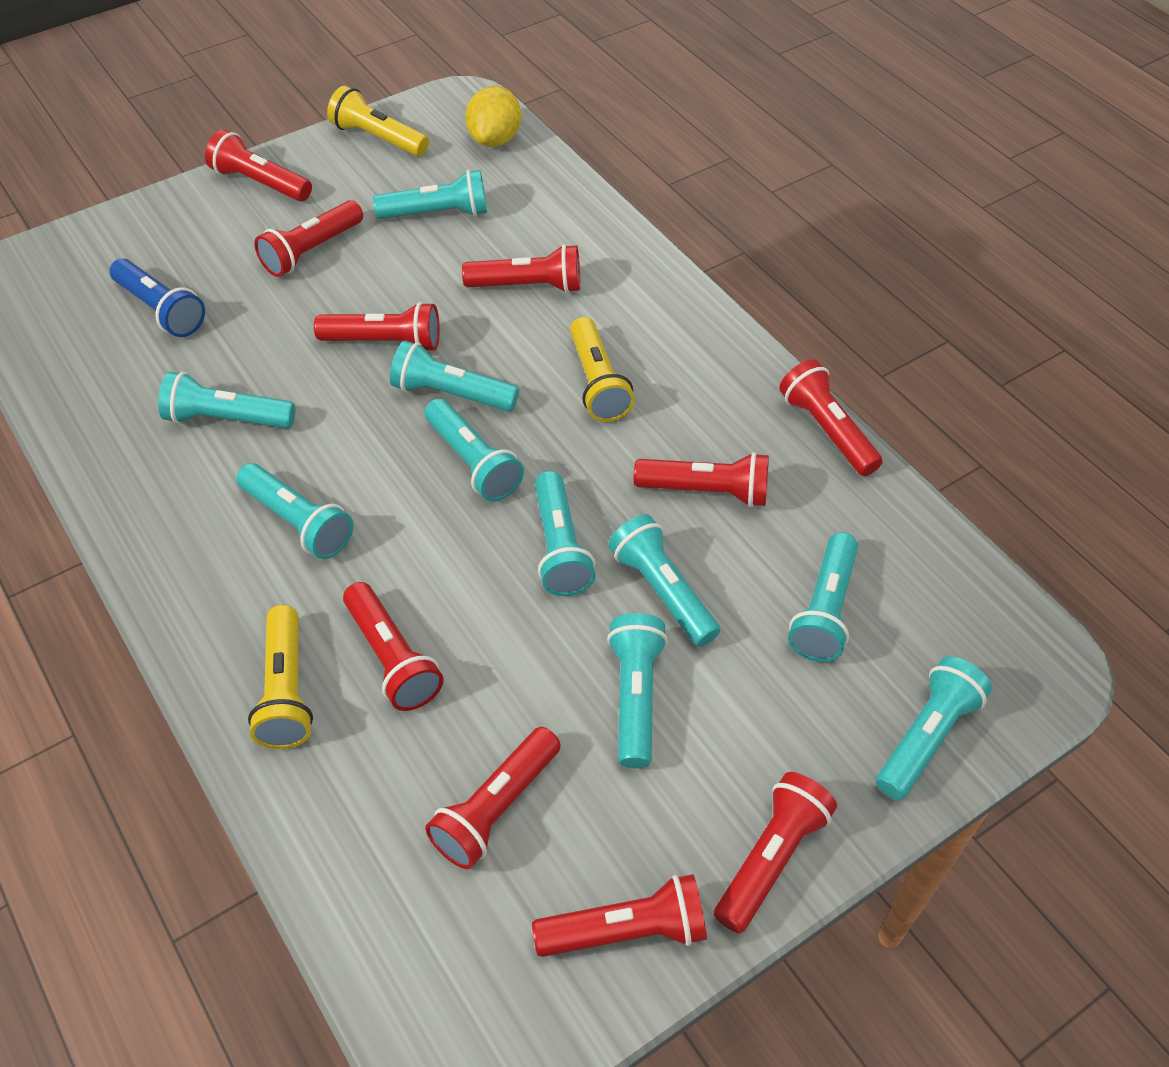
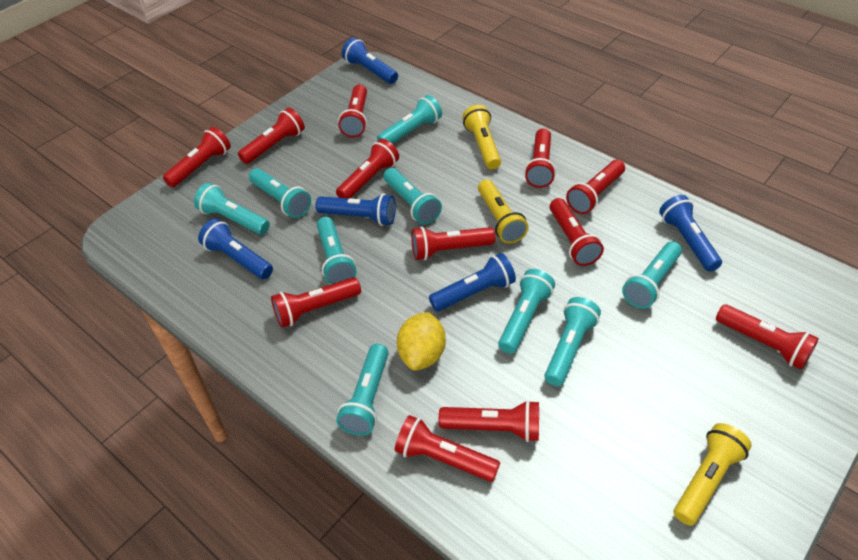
blue flashlight: [110,258,205,337] = 1 -> [198,219,273,279] [316,193,396,226] [342,38,398,84] [429,253,516,311] [659,195,722,272] = 5
red flashlight: [205,130,312,201] [254,200,363,277] [314,302,440,350] [343,582,444,711] [425,727,561,869] [462,244,580,293] [532,874,707,957] [634,452,769,507] [714,772,837,933] [779,359,883,476] = 10 -> [163,127,231,187] [238,108,305,164] [271,277,361,328] [336,139,399,199] [338,84,367,138] [395,415,500,482] [411,227,495,260] [439,400,539,442] [524,128,556,188] [550,198,604,266] [566,160,625,214] [716,304,819,370] = 12
turquoise flashlight: [158,372,296,428] [236,463,354,559] [373,170,487,219] [390,340,519,412] [425,399,524,501] [535,471,596,596] [607,613,668,768] [608,514,720,647] [788,532,858,662] [876,656,992,800] = 10 -> [194,183,270,235] [249,168,311,218] [317,217,357,284] [336,344,389,436] [377,95,442,144] [383,168,442,225] [498,269,555,354] [544,297,601,386] [622,241,682,309] = 9

